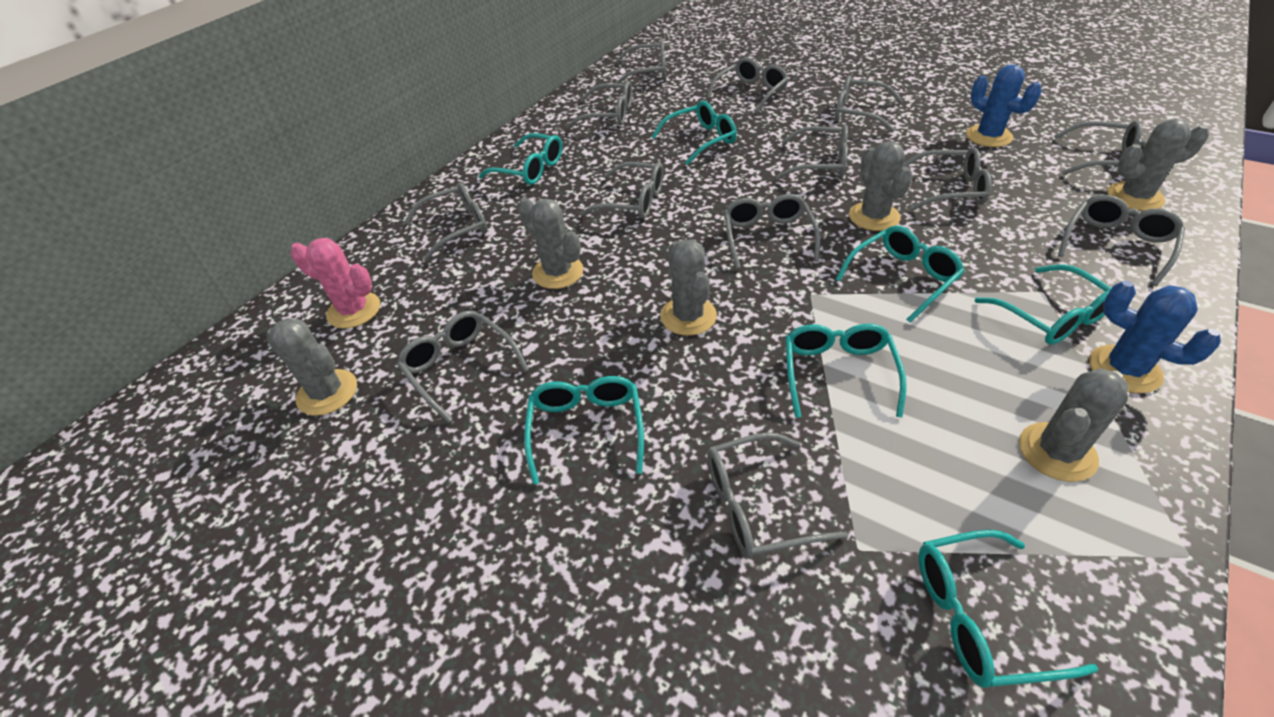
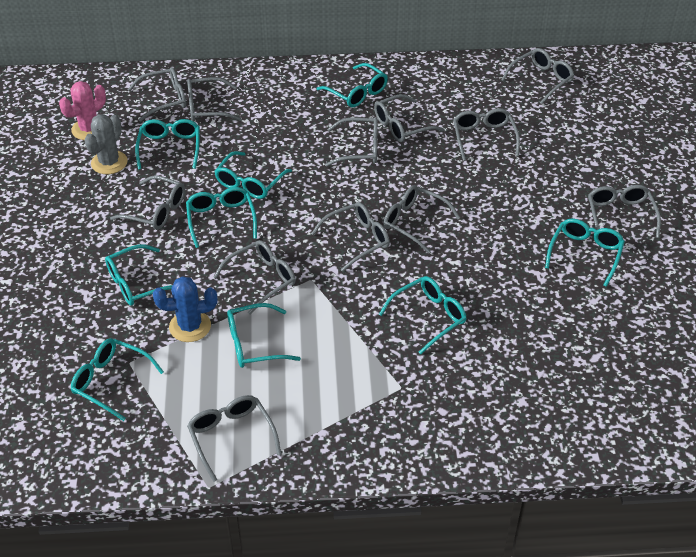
blue cactus: [966,64,1042,147] [1089,281,1221,393] = 2 -> [153,276,217,342] = 1
grey cactus: [266,318,357,416] [518,198,583,289] [660,239,717,336] [849,141,913,231] [1019,368,1128,482] [1107,119,1209,211] = 6 -> [85,114,128,174] = 1
grey glasses: [397,310,529,423] [404,183,488,261] [567,81,632,128] [580,162,664,219] [615,39,666,84] [706,57,789,114] [707,432,848,559] [724,194,820,269] [777,125,848,179] [835,75,903,132] [903,147,991,210] [1054,121,1147,175] [1058,195,1185,286] = 13 -> [110,175,185,230] [127,67,186,122] [187,77,241,121] [187,395,281,482] [213,240,296,315] [311,202,390,272] [325,117,378,166] [374,94,444,142] [383,185,460,253] [453,108,520,161] [502,48,574,104] [588,185,661,238] = 12
turquoise glasses: [479,133,562,185] [524,376,644,485] [651,101,737,165] [785,324,907,418] [836,226,965,323] [919,530,1098,688] [975,264,1111,345] = 7 -> [71,338,164,421] [105,244,173,306] [135,119,200,170] [186,187,257,248] [214,151,292,199] [227,303,301,368] [316,63,388,108] [379,276,467,354] [545,219,625,287] = 9

